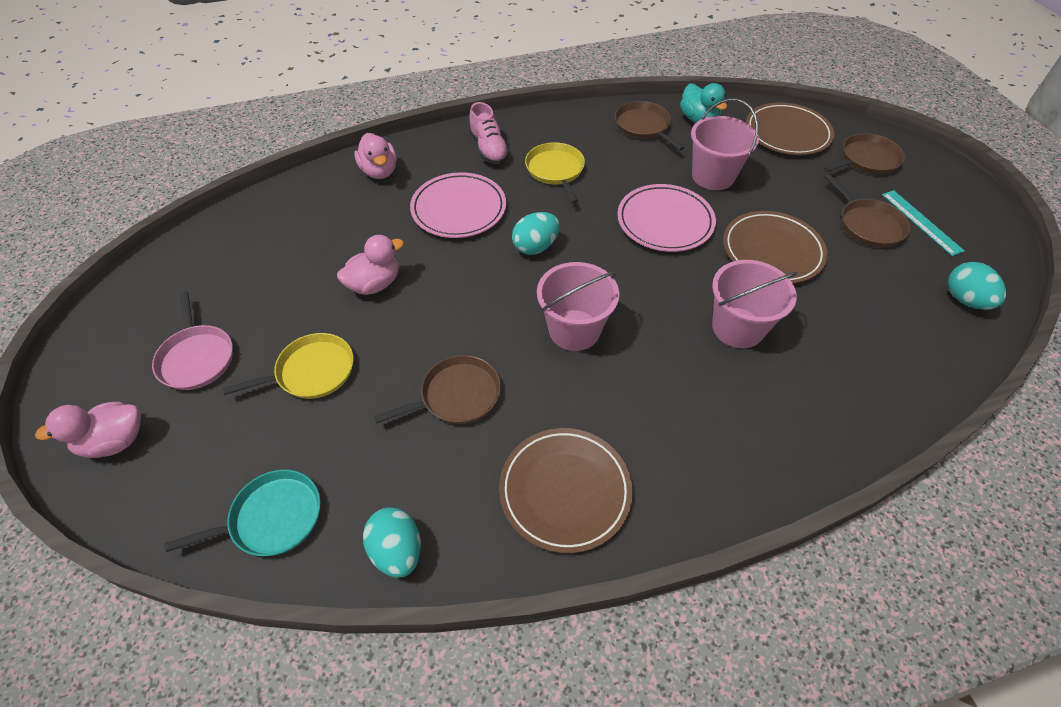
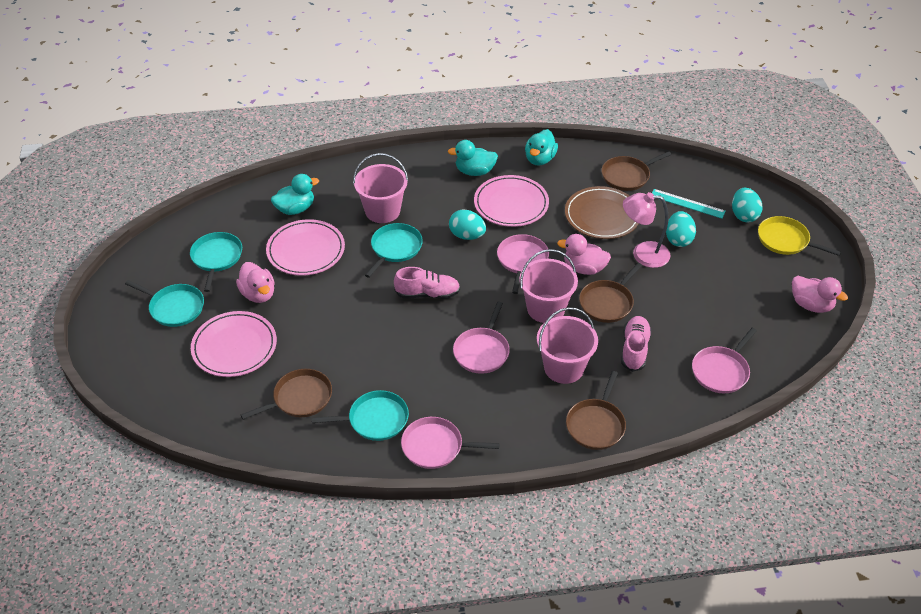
brown plate: [499,428,633,553] [723,211,828,284] [746,102,834,155] = 3 -> [565,186,639,239] = 1
pink lamp: none = 0 -> [623,192,671,268] = 1
pink pan: [152,291,233,390] = 1 -> [401,417,500,469] [453,302,510,374] [497,234,549,294] [692,328,757,393] = 4
pink plate: [410,172,506,238] [617,184,716,252] = 2 -> [191,311,277,377] [266,219,345,276] [474,175,549,227] = 3
pink shoe: [469,102,510,164] = 1 -> [394,267,460,299] [621,316,652,372] = 2
turquoise duck: [680,83,727,123] = 1 -> [271,174,319,215] [448,140,498,176] [525,129,558,166] = 3
turquoise pan: [165,470,320,556] = 1 -> [125,280,204,327] [190,232,242,292] [312,390,409,441] [365,223,423,278] = 4
yellow pan: [223,333,353,399] [525,142,585,203] = 2 -> [758,216,841,256] = 1

